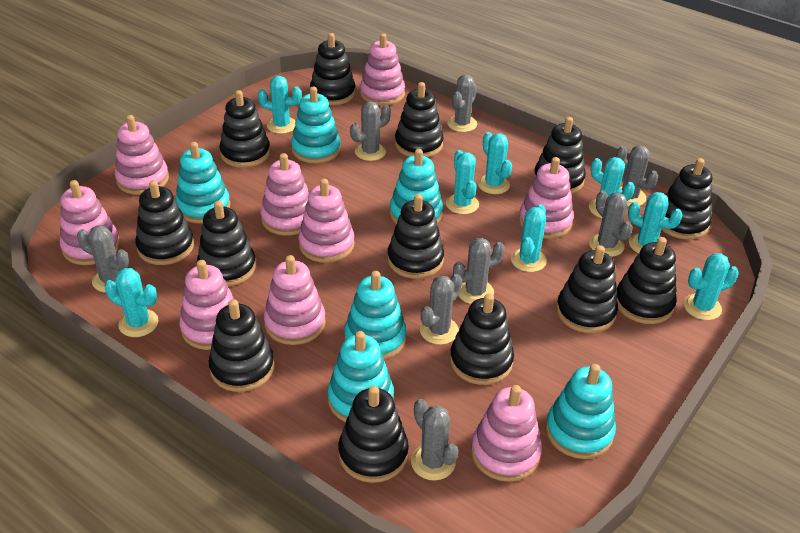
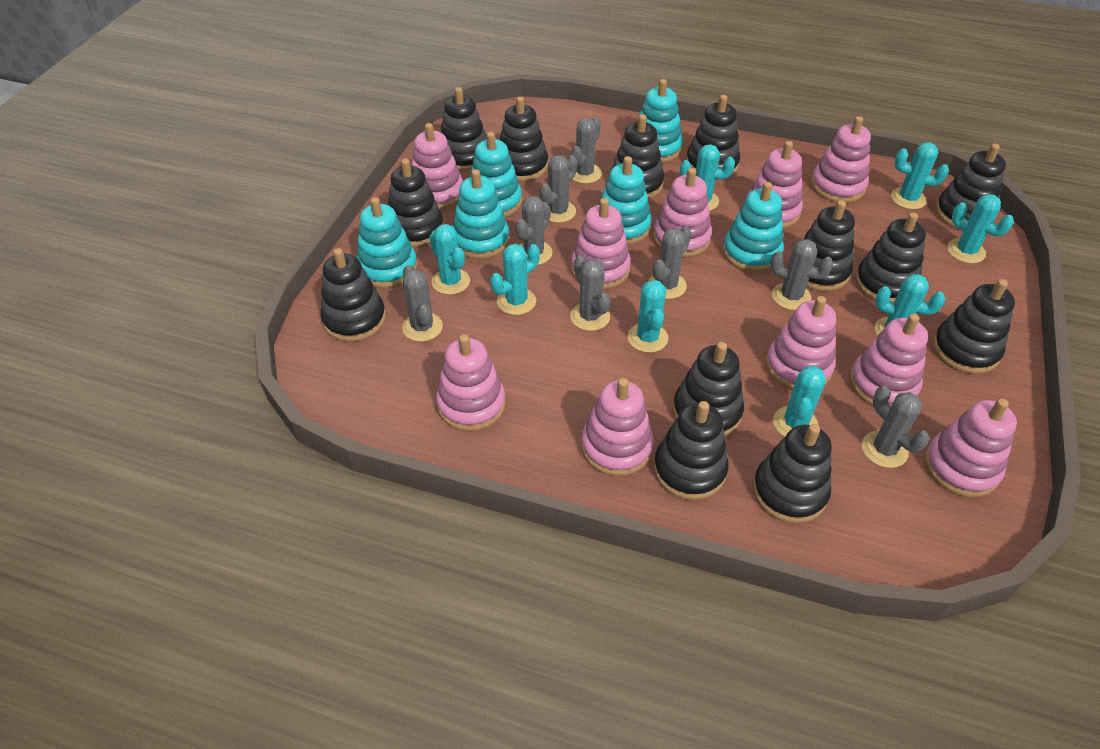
pink stacking toy: [60,180,120,265] [115,115,169,195] [179,260,234,350] [261,153,309,236] [264,255,326,345] [298,179,354,263] [360,33,405,106] [471,385,542,482] [519,157,574,239] = 9 -> [411,123,463,210] [436,334,506,431] [571,198,631,289] [581,378,654,476] [653,168,712,257] [747,141,803,228] [766,296,836,390] [811,116,871,203] [850,314,928,406] [925,398,1017,497] = 10

